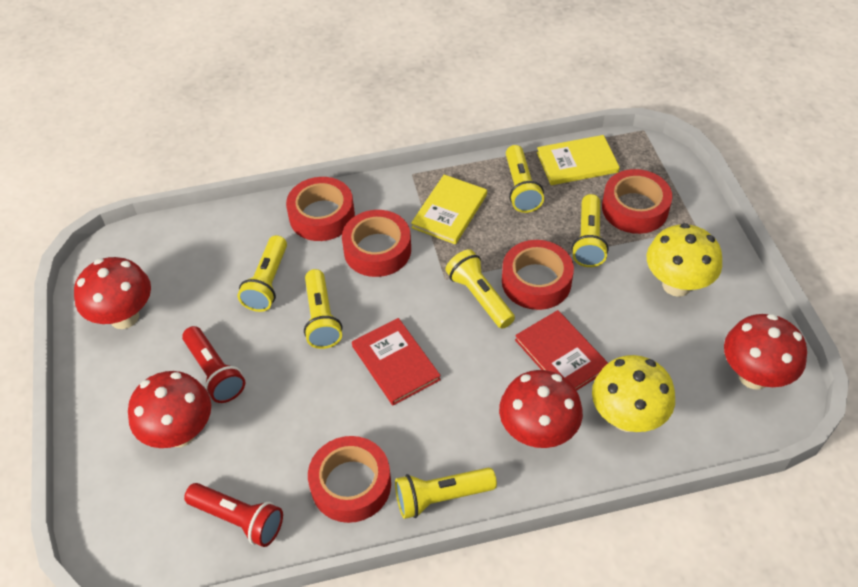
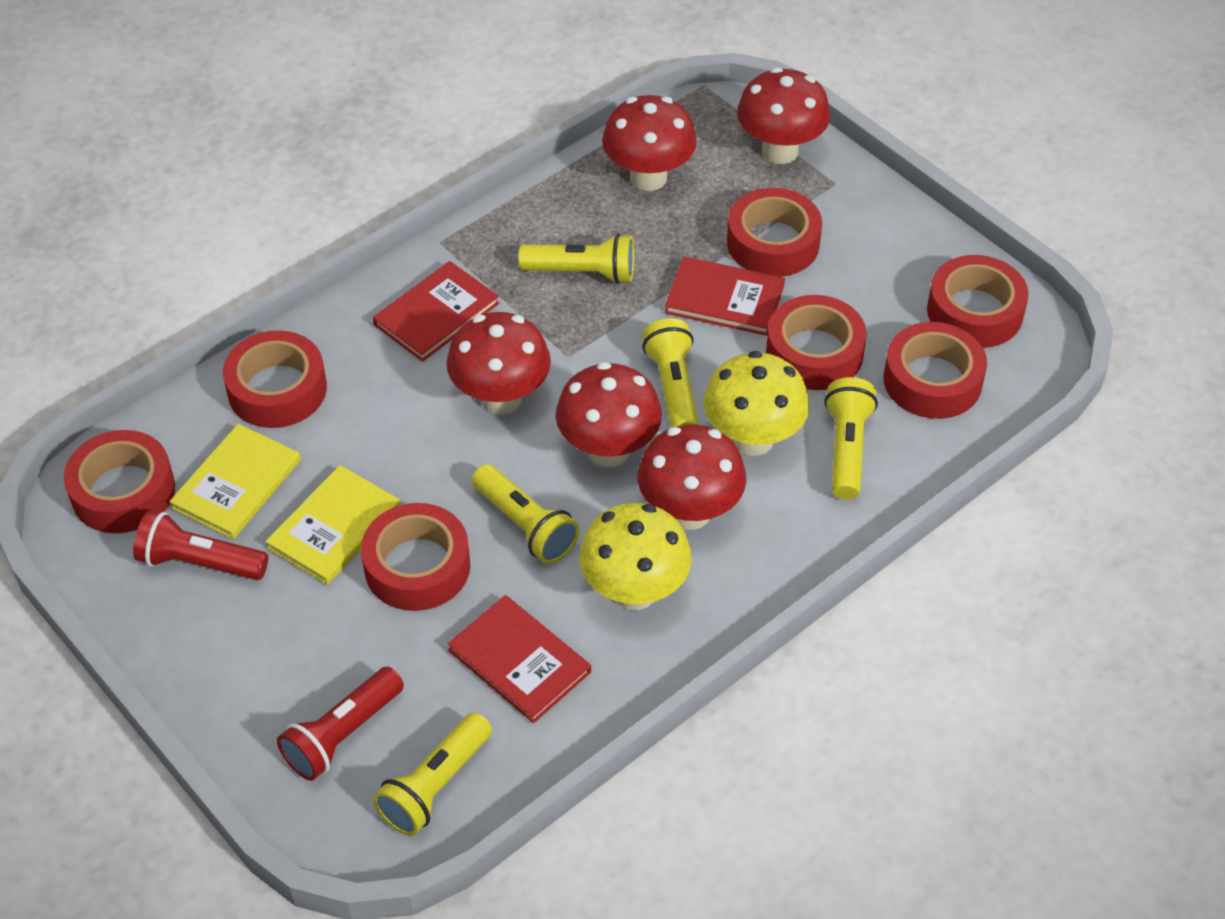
red book: [352,318,441,406] [515,310,608,391] = 2 -> [373,261,499,362] [447,595,591,723] [665,256,785,336] = 3
red mushroom: [74,257,151,329] [128,371,211,448] [499,370,583,448] [724,314,807,389] = 4 -> [447,312,551,414] [556,362,662,467] [602,95,697,191] [638,424,746,530] [737,67,830,164] = 5
red tape: [286,177,355,241] [308,436,391,523] [342,210,411,277] [502,240,574,310] [602,169,672,234] = 5 -> [64,430,175,533] [223,330,327,428] [361,503,470,611] [727,188,822,277] [766,295,867,390] [883,322,987,419] [927,255,1028,348] = 7
yellow flashlight: [238,235,287,312] [304,269,342,349] [395,467,497,519] [446,249,515,329] [506,145,544,213] [571,194,609,267] = 6 -> [373,712,492,836] [472,464,580,564] [518,234,634,284] [642,318,699,427] [824,377,878,499] = 5

